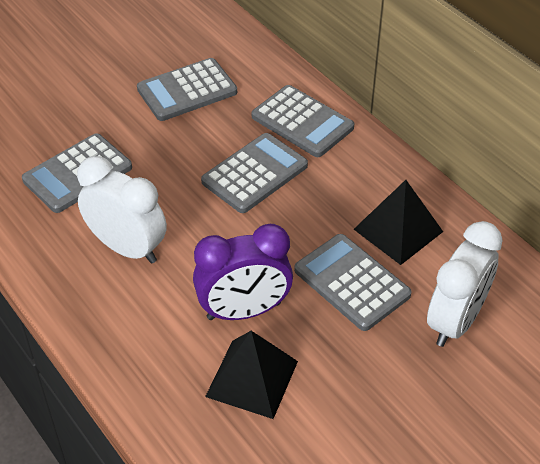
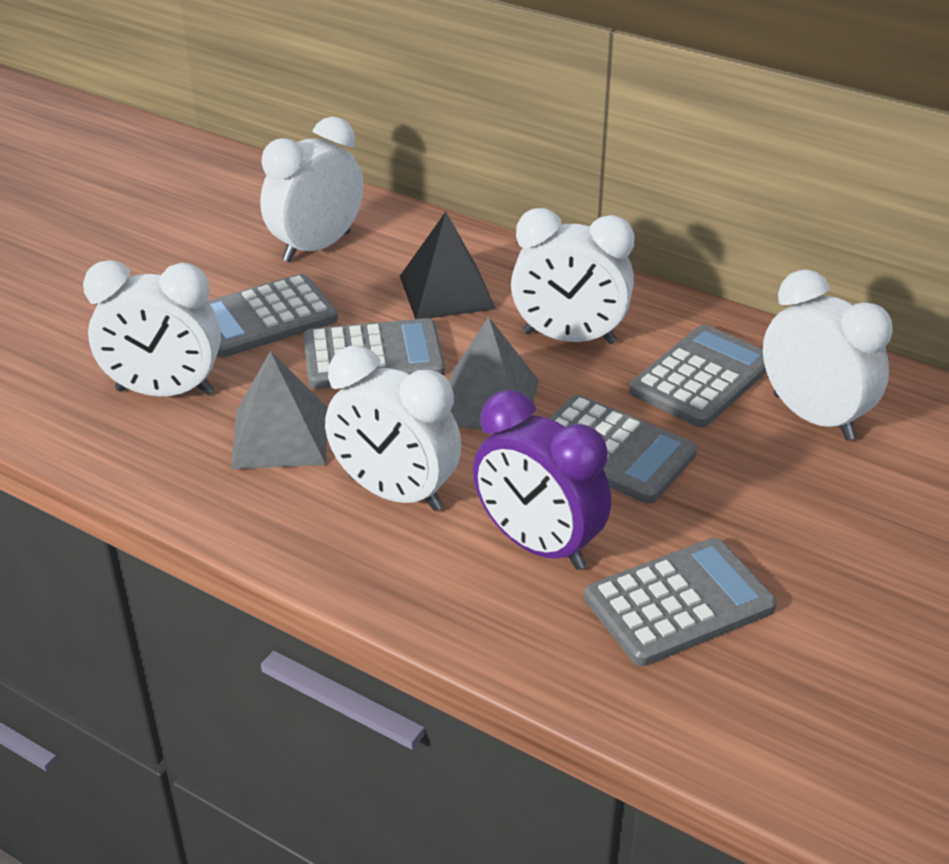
black pyramid: [205,331,298,419] [354,180,443,265] = 2 -> [400,212,496,319] = 1
grey pyramid: none = 0 -> [231,351,327,469] [449,317,539,430] = 2
white clock: [77,156,167,264] [427,221,503,347] = 2 -> [83,260,221,396] [260,117,364,263] [325,346,461,511] [511,208,635,344] [763,269,893,441] = 5

